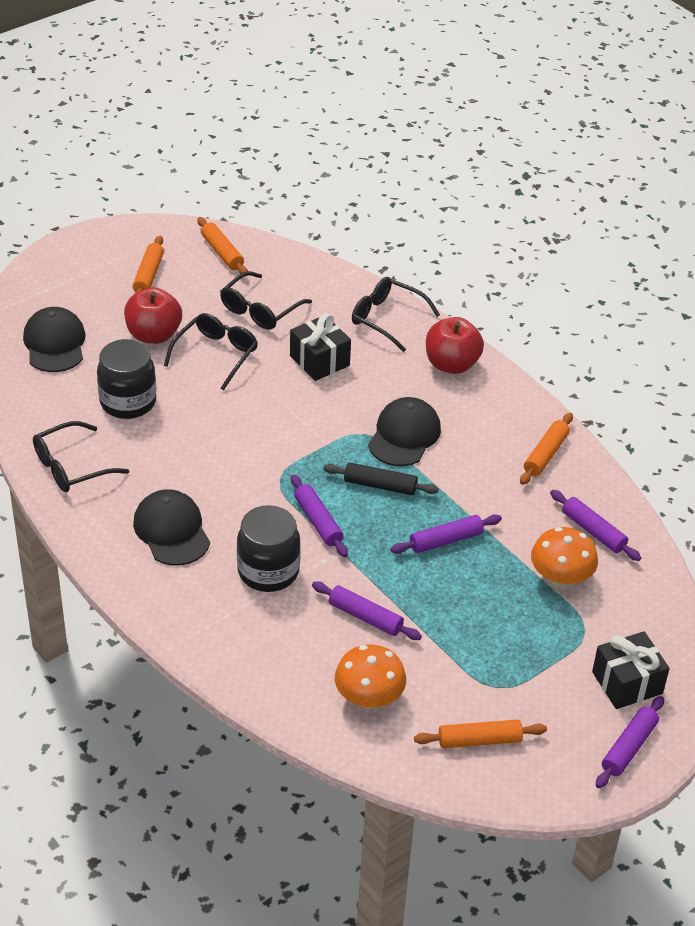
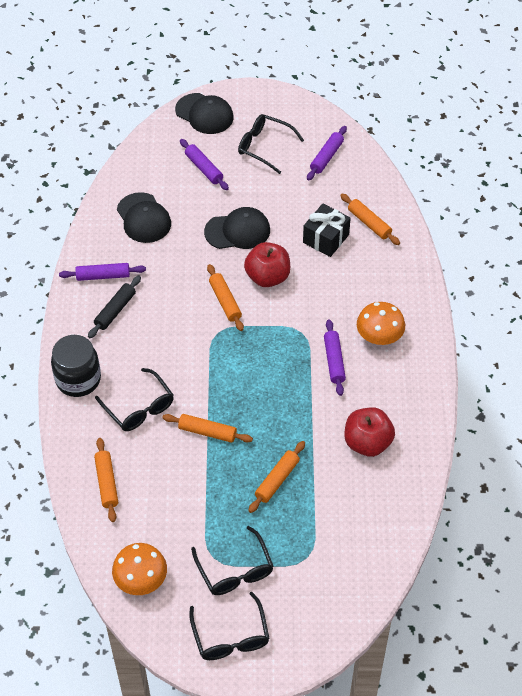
black gift: [290,313,351,381] [592,631,670,709] = 2 -> [303,204,351,257] = 1
black jar: [97,339,156,419] [237,505,301,592] = 2 -> [51,335,101,397] = 1
orange rolling pin: [133,236,164,293] [197,217,248,274] [414,719,547,748] [520,413,573,485] = 4 -> [94,438,118,522] [162,414,253,443] [207,264,244,331] [248,441,305,513] [340,194,400,245] = 5
purple rolling pin: [291,474,348,557] [312,582,422,640] [391,514,502,554] [550,490,641,561] [596,696,664,788] = 5 -> [59,263,146,281] [180,139,229,190] [307,126,347,181] [324,319,346,396] = 4

